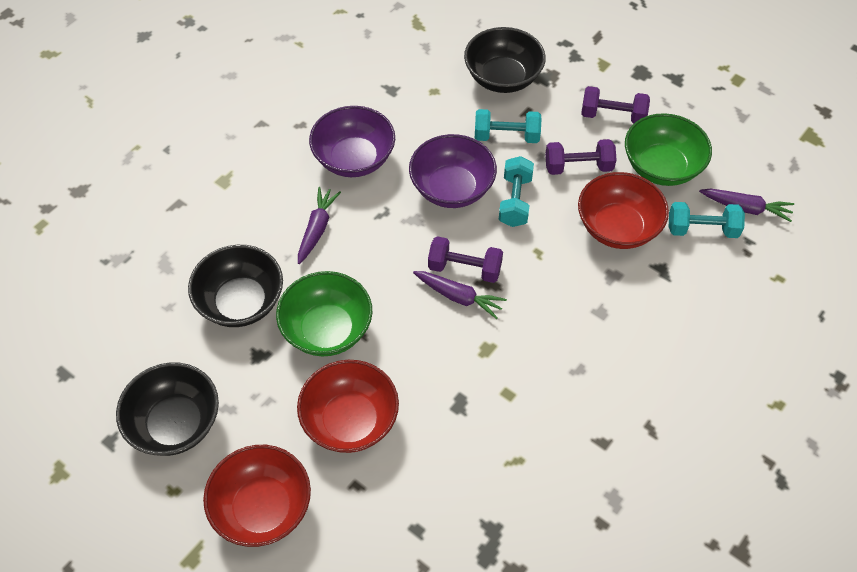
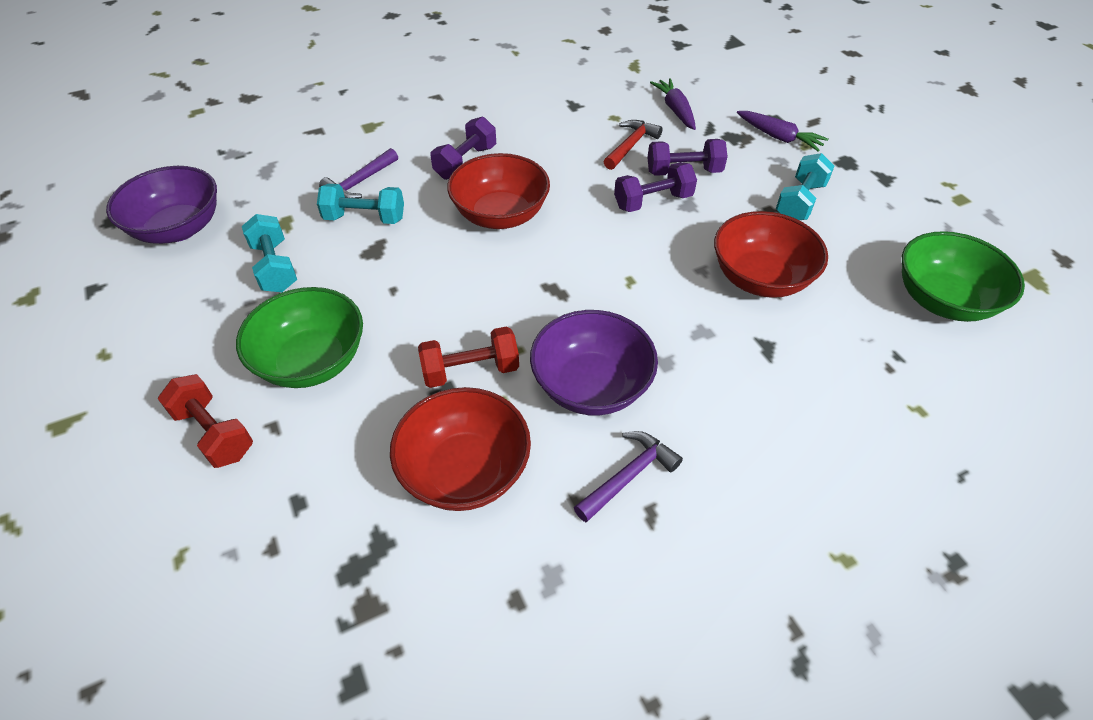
black bowl: [116,363,219,456] [188,245,283,327] [464,27,546,93] = 3 -> none = 0
purple carrot: [298,187,341,264] [413,271,507,319] [699,188,794,222] = 3 -> [650,78,696,130] [737,111,829,151] = 2
purple hammer: none = 0 -> [319,148,398,198] [574,431,683,522] = 2
red dumbbell: none = 0 -> [157,374,253,468] [418,326,519,388] = 2
red hammer: none = 0 -> [603,120,663,170] = 1

